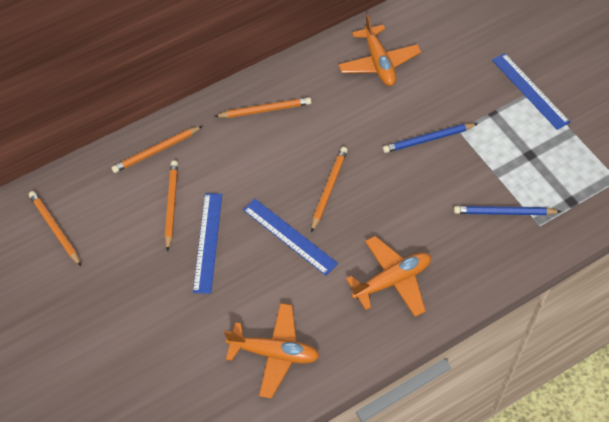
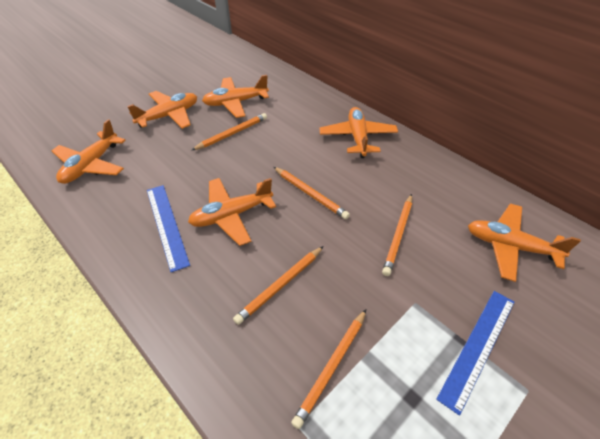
blue pencil: [383,123,478,153] [454,206,562,215] = 2 -> none = 0
blue ruler: [193,193,222,294] [243,199,338,275] [492,53,570,130] = 3 -> [147,185,190,272] [436,291,515,416] = 2
orange plane: [224,303,320,399] [338,14,421,86] [346,236,431,317] = 3 -> [52,119,126,184] [127,91,197,129] [188,178,276,246] [202,75,269,118] [319,107,398,158] [468,204,581,282] = 6

